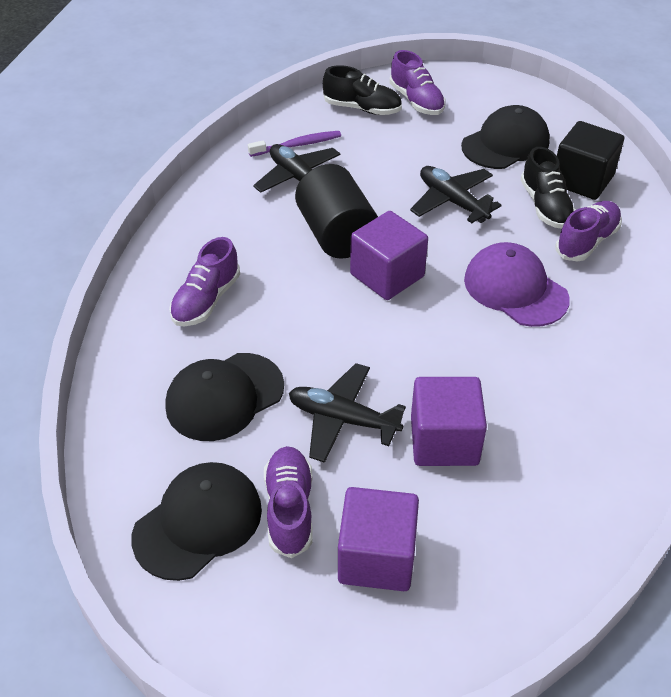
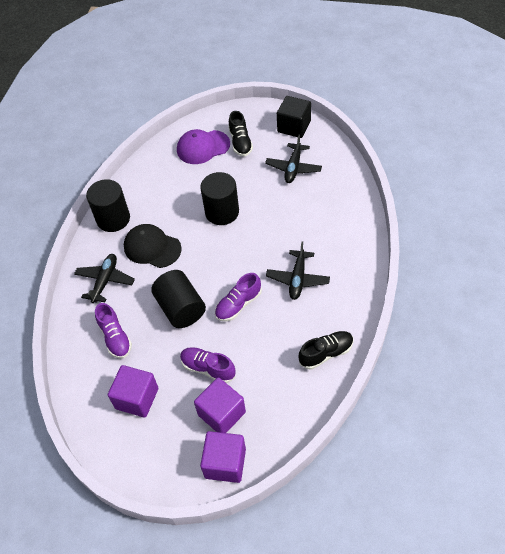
black cap: [131,462,262,581] [165,353,284,441] [461,105,550,169] = 3 -> [124,224,182,268] = 1
black cylinder: [295,164,378,259] = 1 -> [86,179,130,232] [151,270,206,328] [200,172,239,225] = 3
purple shoe: [169,237,240,326] [264,446,313,558] [390,50,446,115] [555,201,622,262] = 4 -> [95,303,132,359] [180,347,235,383] [215,273,262,321] = 3
purple toothbrush: [248,131,341,157] = 1 -> none = 0

